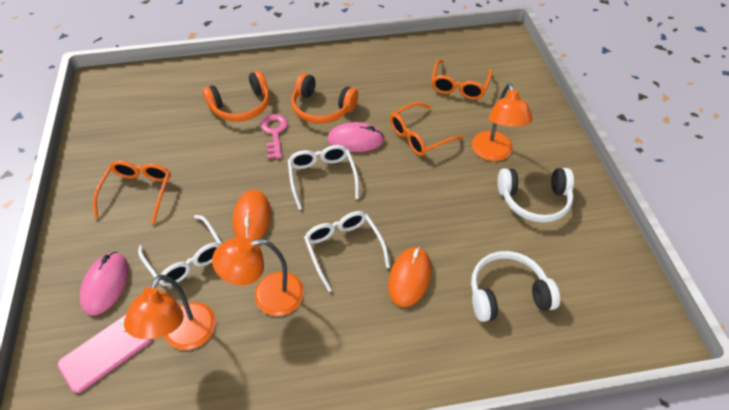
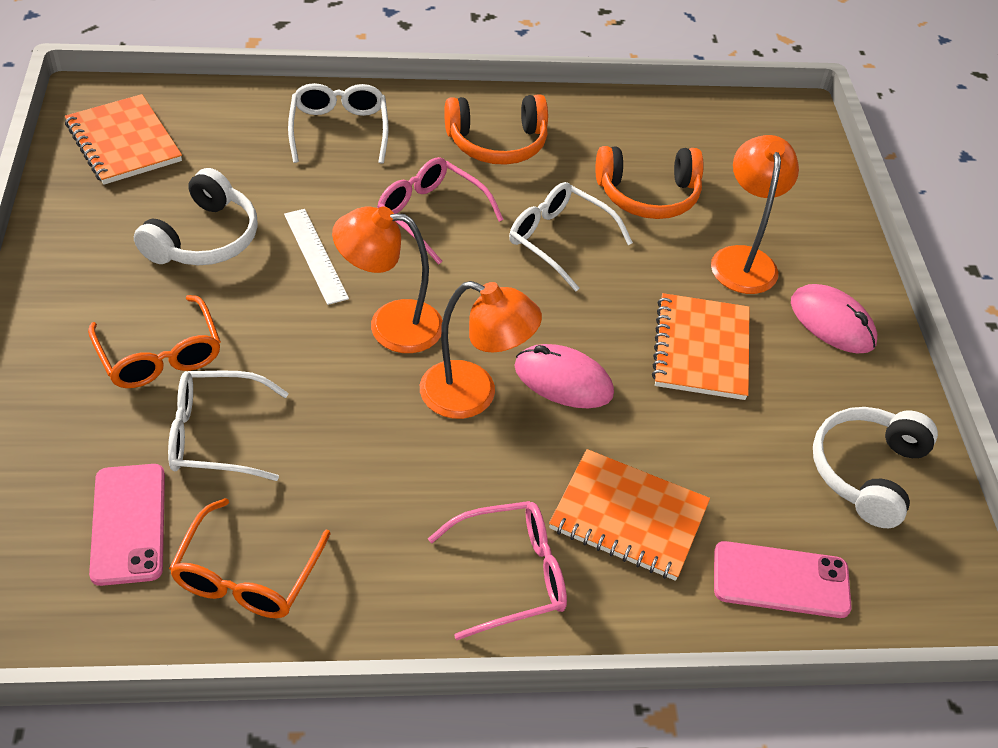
orange glasses: [93,161,171,224] [390,102,463,156] [431,60,492,100] = 3 -> [88,295,221,388] [169,498,331,618] = 2
orange mouse: [232,190,271,241] [388,247,431,307] = 2 -> none = 0
orange notebook: none = 0 -> [65,94,182,185] [549,449,710,581] [652,293,750,400] = 3
pink glasses: none = 0 -> [378,157,504,265] [428,501,567,640] = 2
pink key: [261,114,288,159] = 1 -> none = 0
pink phone: [58,315,152,393] = 1 -> [89,464,165,586] [714,541,852,618] = 2
white ruler: none = 0 -> [284,209,349,305] = 1

